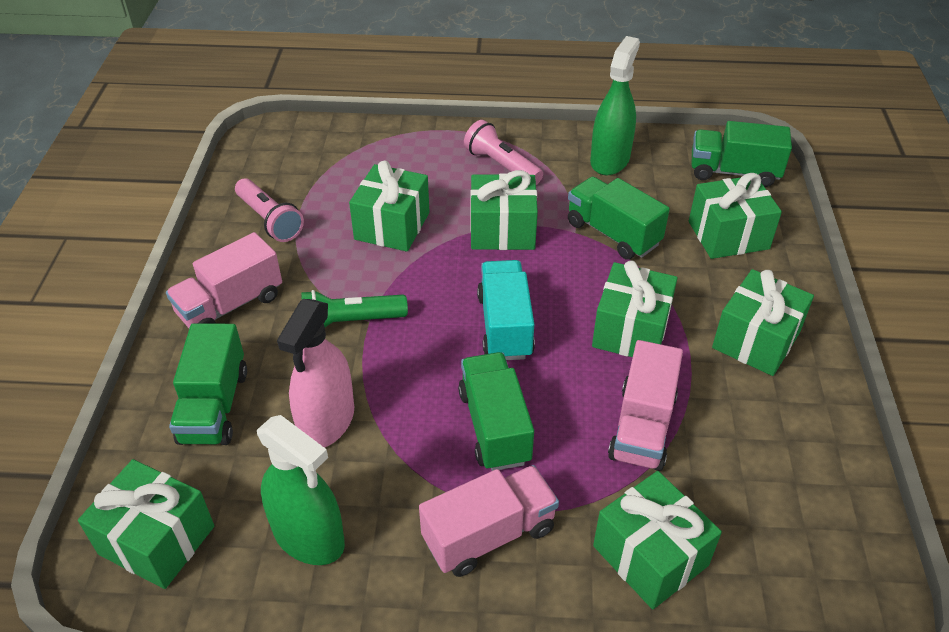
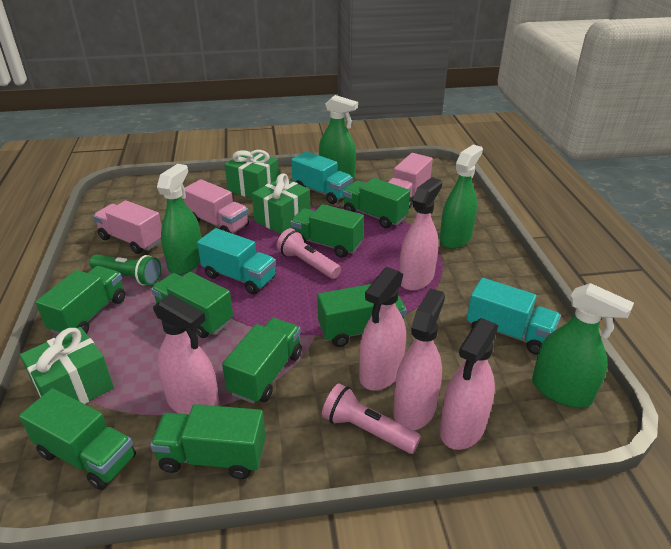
green gift: [78,459,214,589] [349,161,429,252] [470,170,538,250] [592,260,677,357] [593,471,722,609] [689,173,782,259] [712,269,814,376] = 7 -> [20,327,114,404] [225,150,279,199] [252,173,311,234] = 3
green spray bottle: [257,415,345,565] [590,36,640,175] = 2 -> [157,164,201,275] [319,95,358,178] [440,145,483,249] [532,283,634,408] = 4
green truck: [169,323,247,445] [458,352,534,471] [568,177,670,260] [692,121,792,187] = 4 -> [19,388,136,490] [36,266,125,334] [150,404,266,479] [151,272,233,338] [222,318,302,404] [290,204,364,258] [317,284,407,347] [343,178,410,228] = 8
pink spray bottle: [277,299,354,448] = 1 -> [153,294,220,415] [359,267,406,391] [393,288,445,431] [399,177,442,291] [439,318,498,450] = 5
turquoise truck: [477,260,535,360] = 1 -> [197,228,276,295] [291,151,353,204] [467,278,561,355] = 3

